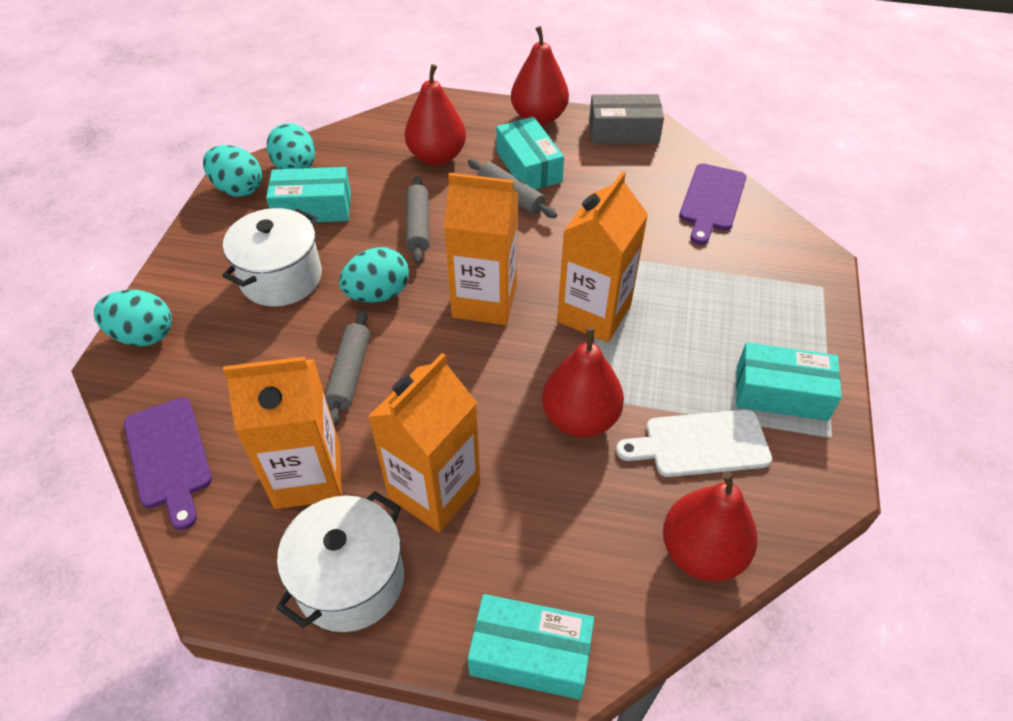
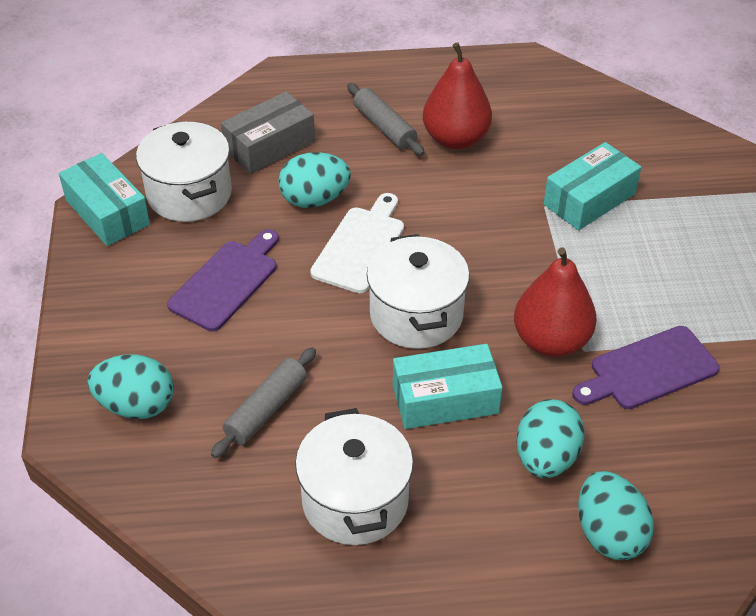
grey rolling pin: [325,310,370,426] [406,176,429,264] [468,159,557,218] = 3 -> [211,347,316,458] [347,83,425,156] = 2
orange carton: [223,357,342,509] [368,353,480,533] [444,173,518,325] [557,171,648,342] = 4 -> none = 0
red pear: [405,64,466,166] [511,26,569,126] [542,327,624,438] [663,471,758,582] = 4 -> [423,42,492,149] [514,247,597,357] = 2
turquoise box: [266,167,351,222] [467,594,594,700] [496,117,564,190] [736,342,842,421] = 4 -> [59,153,150,246] [393,344,503,429] [544,142,641,230] = 3
white pot: [222,208,322,307] [276,491,404,632] = 2 -> [136,122,232,222] [295,408,413,545] [367,234,470,349] = 3

